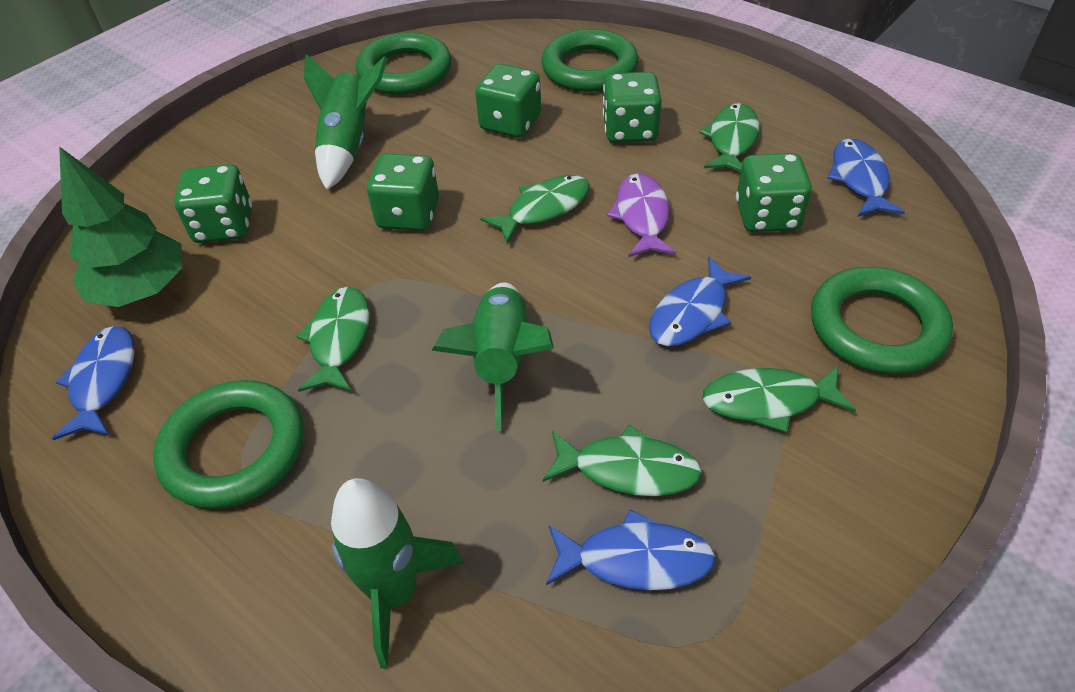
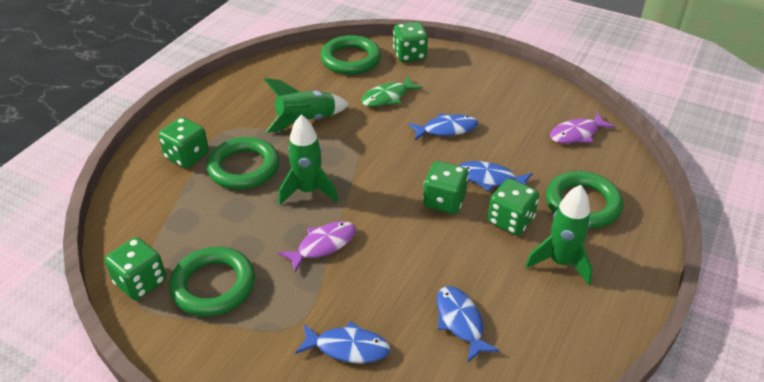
green fish: [296,287,370,392] [480,175,590,244] [543,425,702,496] [699,103,759,172] [703,366,856,433] = 5 -> [361,76,423,107] = 1
green tree: [59,147,182,307] = 1 -> none = 0
purple fish: [607,173,676,257] = 1 -> [278,221,356,272] [550,113,615,143] = 2

